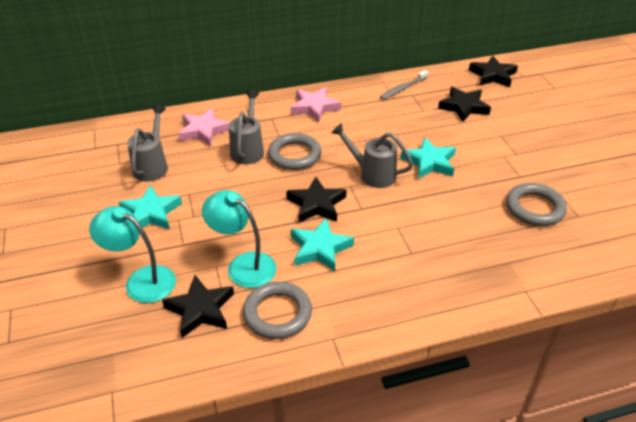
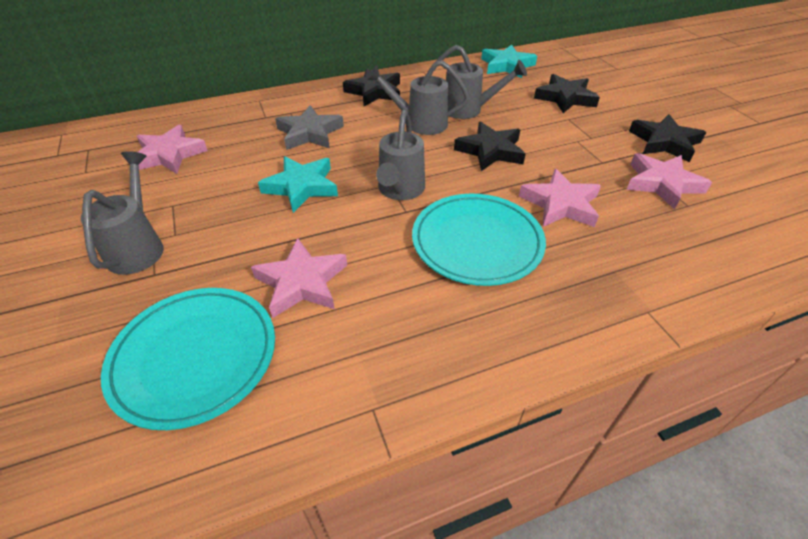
grey ring: [243,281,312,339] [268,133,322,170] [506,183,567,226] = 3 -> none = 0
grey star: none = 0 -> [275,105,344,150] = 1
grey toothbrush: [380,70,428,100] = 1 -> none = 0
grey watering can: [127,105,168,181] [229,91,264,164] [331,123,413,188] = 3 -> [81,151,164,275] [366,60,470,135] [376,110,425,200] [435,45,527,119] = 4
pink star: [178,108,230,146] [290,87,341,122] = 2 -> [137,125,208,174] [251,238,347,318] [519,169,601,227] [626,153,712,210] = 4
turquoise lamp: [89,206,176,303] [202,190,276,288] = 2 -> none = 0
turquoise plate: none = 0 -> [101,288,275,430] [412,194,546,286] = 2
turquoise star: [119,185,182,229] [291,218,354,271] [400,137,456,179] = 3 -> [258,156,338,213] [481,44,537,78] = 2

